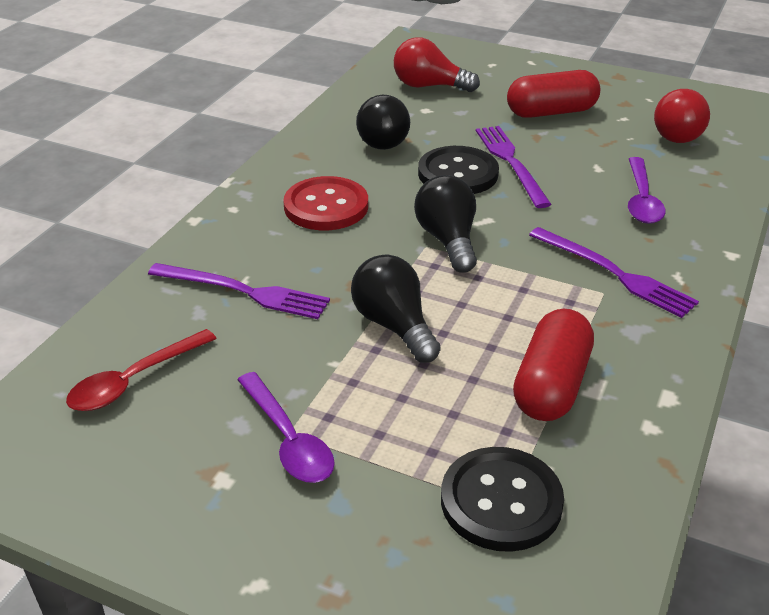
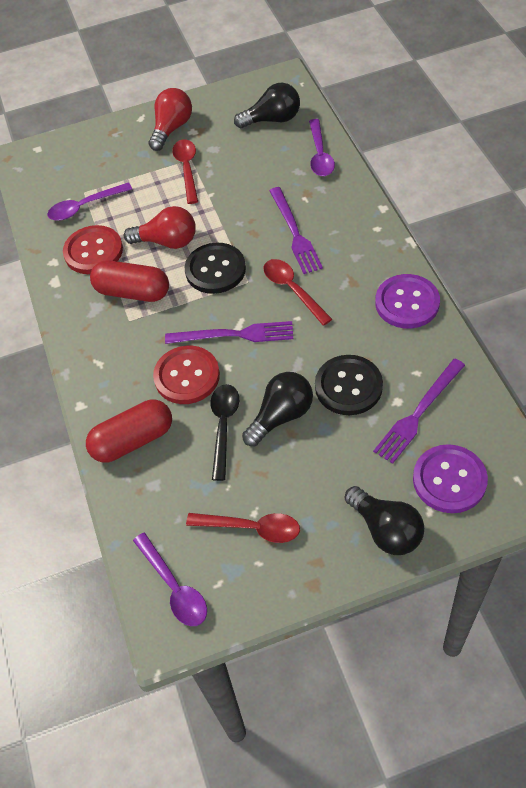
black spoon: none = 0 -> [210,384,239,481] = 1
purple button: none = 0 -> [375,274,440,329] [413,444,488,513] = 2
purple spoon: [237,372,335,483] [628,157,666,224] = 2 -> [47,182,132,221] [133,533,207,626] [309,119,335,176] = 3
red button: [283,176,368,230] = 1 -> [63,225,123,274] [153,345,220,404] = 2
red spoon: [66,329,217,411] = 1 -> [172,139,198,204] [186,513,300,543] [264,259,332,326] = 3

